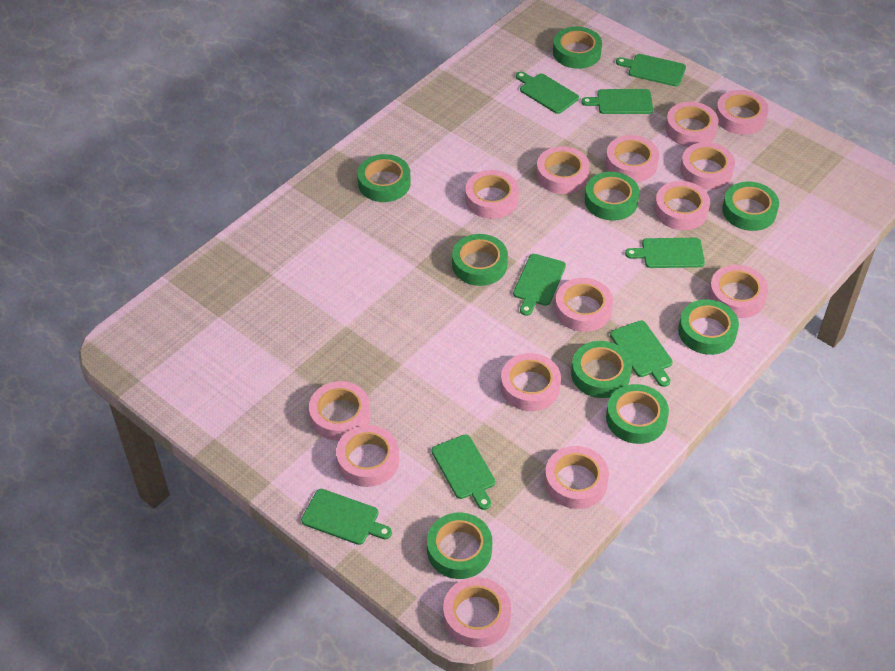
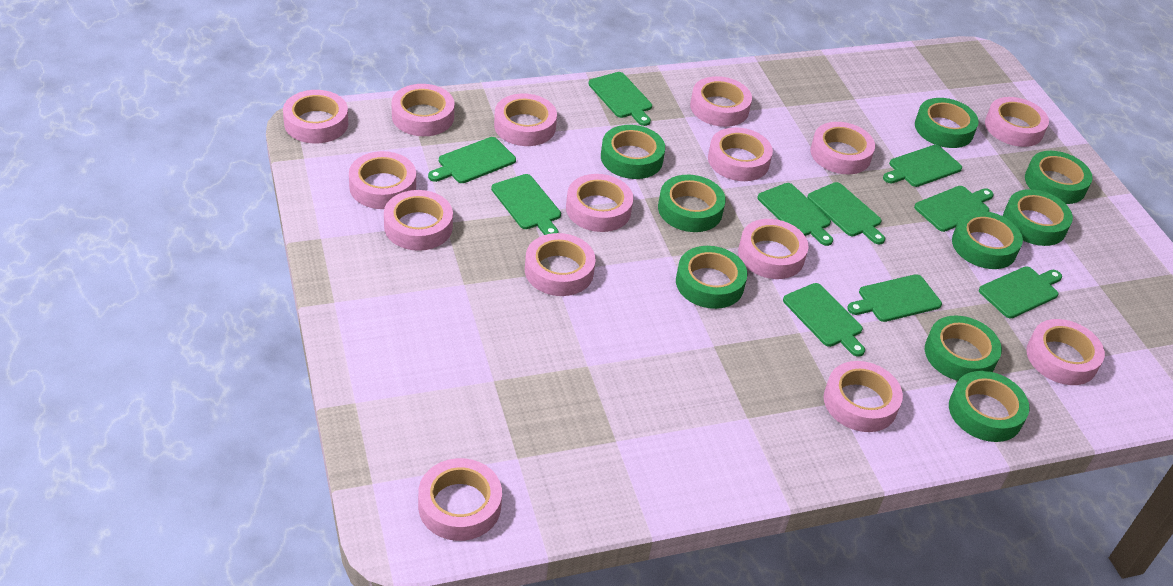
green cutting board: [301,489,392,545] [432,434,495,510] [513,254,566,316] [516,72,579,114] [581,89,653,114] [610,320,673,387] [616,54,686,86] [625,238,705,268] = 8 -> [428,137,516,183] [491,174,561,235] [588,72,652,126] [757,183,833,246] [783,283,865,357] [807,182,885,244] [847,274,942,322] [883,145,962,187] [914,186,994,232] [979,266,1062,318] = 10
pink tape: [309,381,371,441] [336,425,399,487] [443,577,511,647] [465,170,519,219] [501,353,561,411] [536,146,590,194] [545,446,609,509] [555,278,613,332] [605,135,659,182] [654,181,710,230] [665,102,719,147] [680,142,735,190] [709,265,768,318] [716,90,769,135] = 14 -> [283,90,348,144] [349,151,416,209] [384,190,453,251] [392,84,455,136] [418,458,502,541] [494,93,557,146] [525,233,596,296] [566,174,633,232] [690,76,752,127] [708,127,773,181] [738,219,809,279] [810,122,875,174] [824,361,903,432] [985,97,1049,147] [1026,319,1105,385] = 15

